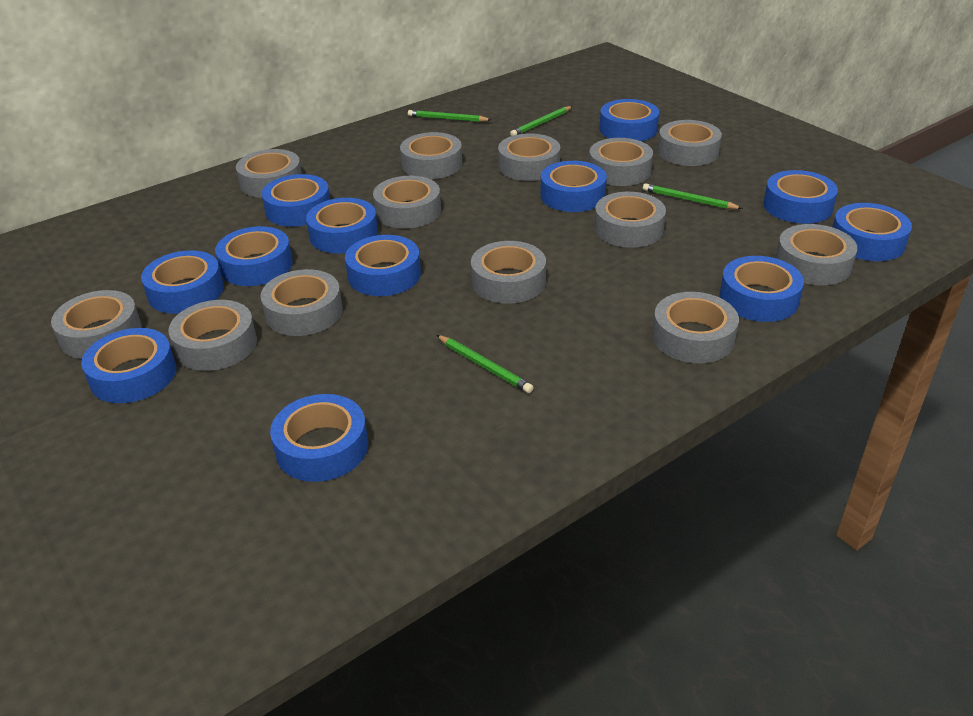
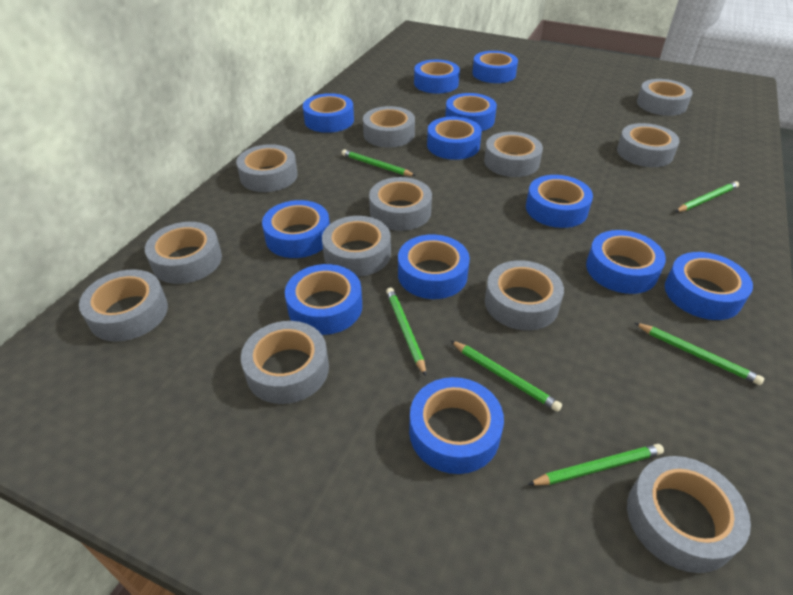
green pencil: [408,110,492,122] [436,335,534,393] [510,106,573,136] [643,183,743,209] = 4 -> [342,149,416,176] [386,287,426,376] [450,340,562,412] [527,444,664,485] [635,323,764,385] [675,181,739,212] = 6
grey tape: [51,290,142,359] [168,300,257,371] [236,149,302,198] [260,269,343,336] [373,176,441,229] [400,132,462,179] [471,241,546,304] [498,133,560,181] [589,138,653,186] [594,192,666,248] [652,292,739,363] [658,120,722,166] [776,224,858,285] = 13 -> [79,269,168,342] [145,222,222,284] [236,144,298,192] [241,321,329,404] [322,216,391,277] [363,106,415,148] [369,177,432,231] [484,132,543,177] [485,260,564,330] [617,123,680,167] [627,456,751,573] [637,79,693,116] = 12

